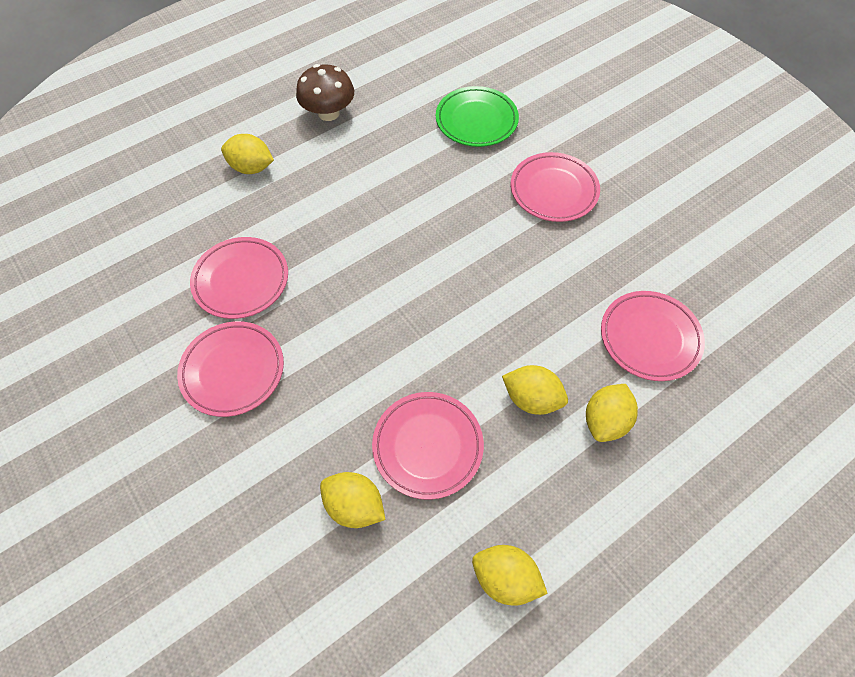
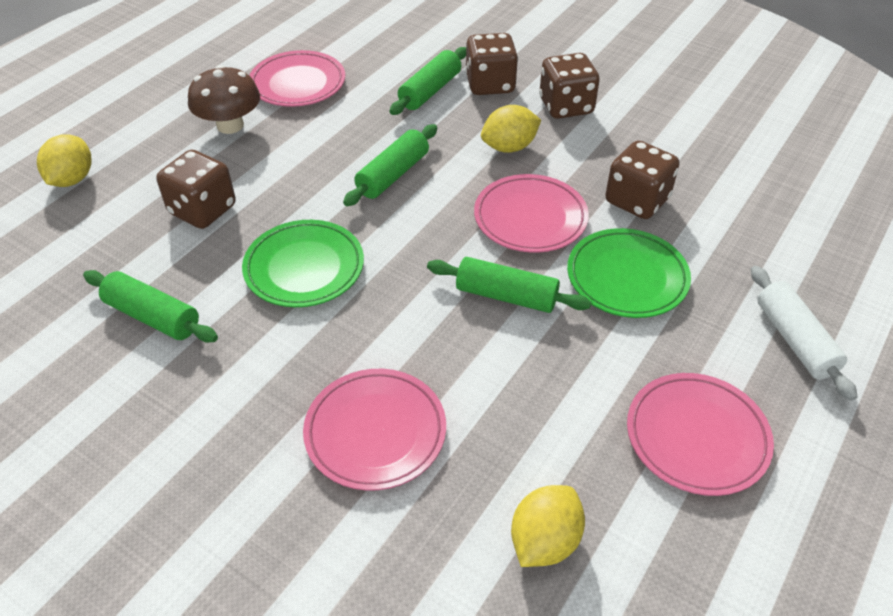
brown dice: none = 0 -> [156,150,236,229] [465,33,518,95] [539,53,600,119] [605,140,679,219] = 4
green plate: [436,86,519,147] = 1 -> [242,220,364,307] [567,228,691,318] = 2
green rolling pin: none = 0 -> [83,270,218,342] [343,124,437,206] [390,47,466,115] [427,257,591,313] = 4
pink plate: [177,321,284,417] [190,237,288,319] [372,392,484,500] [511,152,600,222] [601,291,705,381] = 5 -> [249,50,345,107] [303,369,446,490] [474,174,589,253] [627,373,774,496] = 4
white rolling pin: none = 0 -> [751,266,858,401] = 1
yellow lemon: [221,134,274,174] [320,472,386,528] [472,545,548,606] [502,365,568,415] [586,384,638,442] = 5 -> [37,135,92,187] [481,105,541,153] [511,485,585,567] = 3

